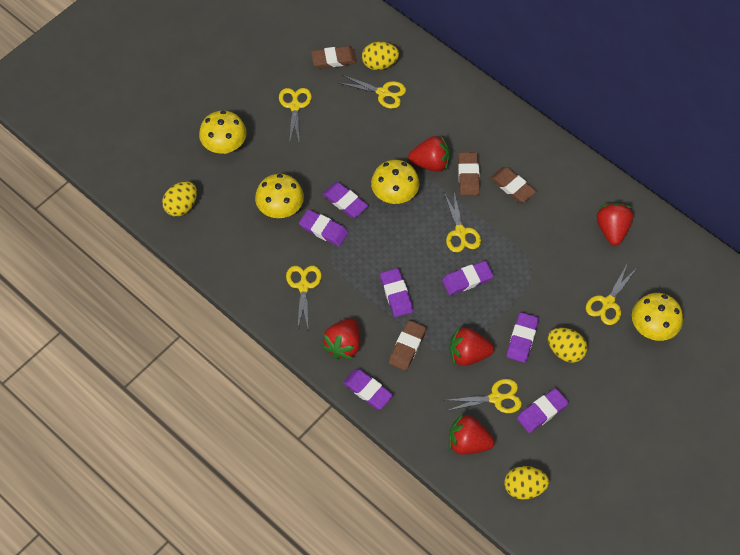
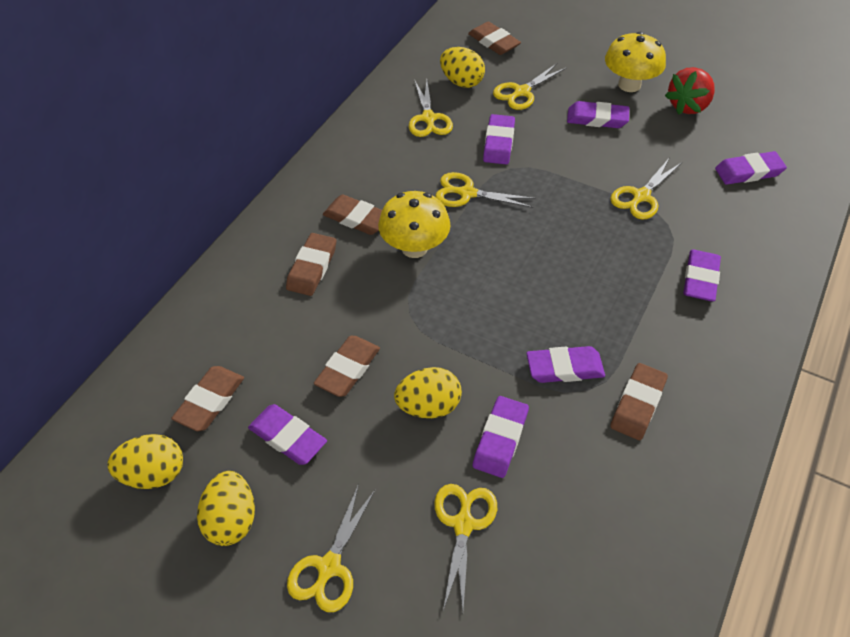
brown eraser: [311,46,357,68] [389,320,426,371] [458,152,480,195] [490,167,536,203] = 4 -> [171,366,244,431] [286,233,336,296] [314,336,380,397] [323,194,382,235] [468,21,521,55] [610,363,668,440] = 6
red strawberry: [322,318,360,359] [408,135,450,172] [449,327,494,366] [449,414,495,455] [597,203,633,246] = 5 -> [665,67,715,115] = 1
yellow mushroom: [199,111,247,154] [255,174,304,218] [371,160,419,204] [632,293,683,341] = 4 -> [378,191,450,258] [605,32,666,92] = 2

